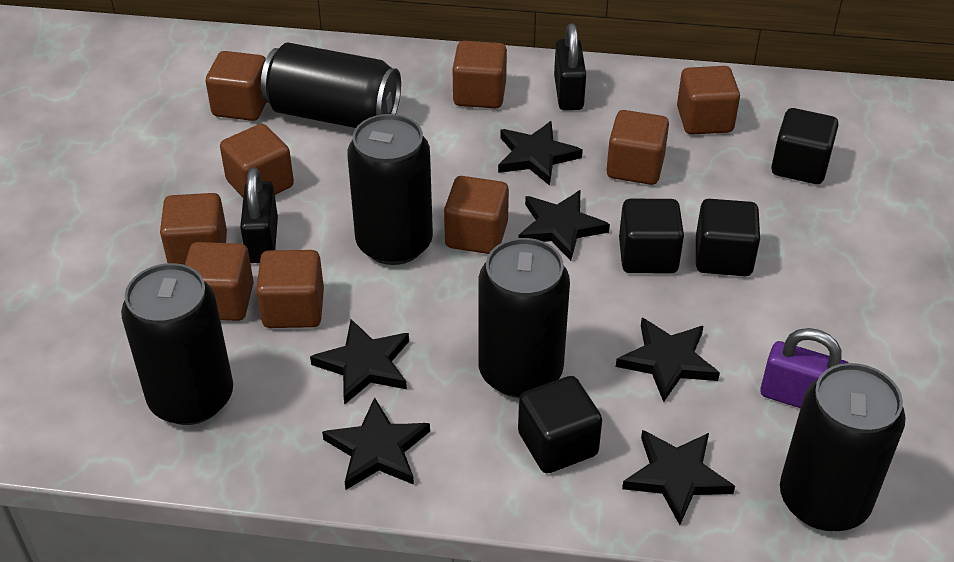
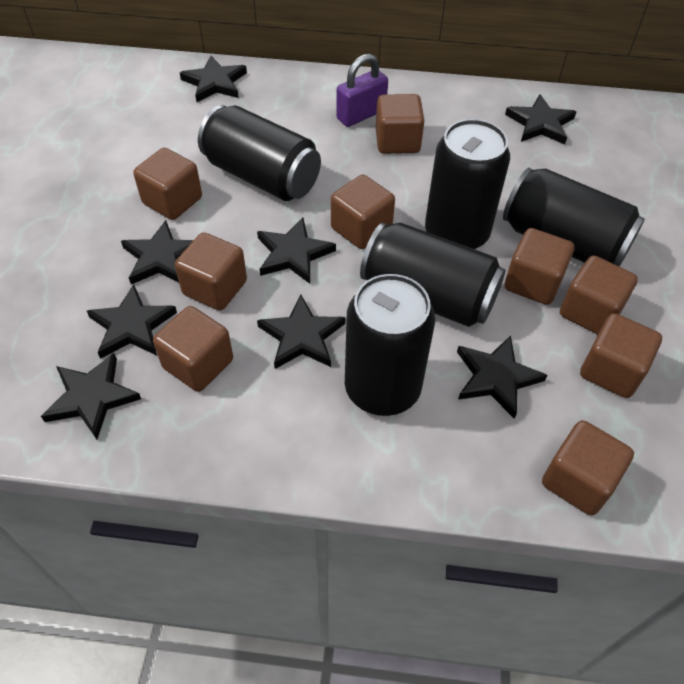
black cube: [518,376,602,473] [619,199,684,273] [696,199,760,276] [771,108,839,184] = 4 -> none = 0
black padlock: [240,167,278,263] [554,23,586,110] = 2 -> none = 0
black star: [310,319,409,405] [322,397,430,490] [498,121,583,186] [518,190,610,261] [616,318,720,402] [622,430,735,525] = 6 -> [41,353,141,439] [87,284,177,359] [121,220,194,284] [180,56,247,102] [257,218,336,284] [257,294,345,369] [457,335,547,419] [505,94,576,145] = 8

